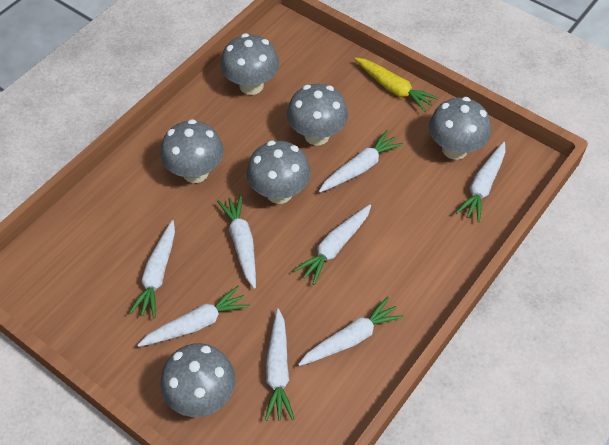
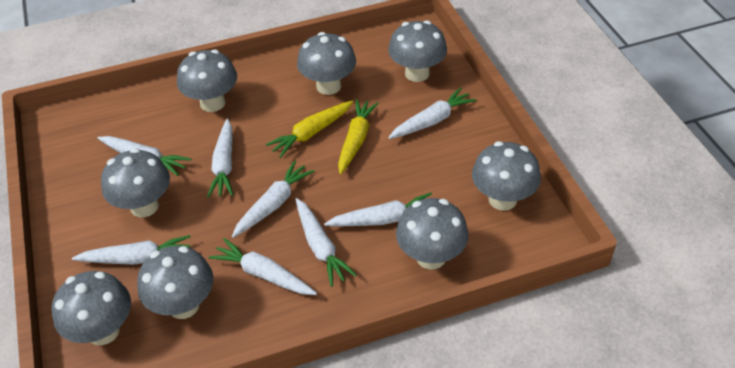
grey mushroom: [160,119,224,183] [160,343,235,417] [221,33,279,95] [247,140,311,204] [287,84,348,145] [429,97,491,160] = 6 -> [51,271,131,345] [101,148,170,218] [137,246,213,319] [177,49,237,112] [297,32,356,95] [388,20,447,82] [396,198,469,269] [472,141,541,211] = 8
yellow carrot: [354,57,438,112] = 1 -> [266,101,353,158] [338,99,379,175] = 2

